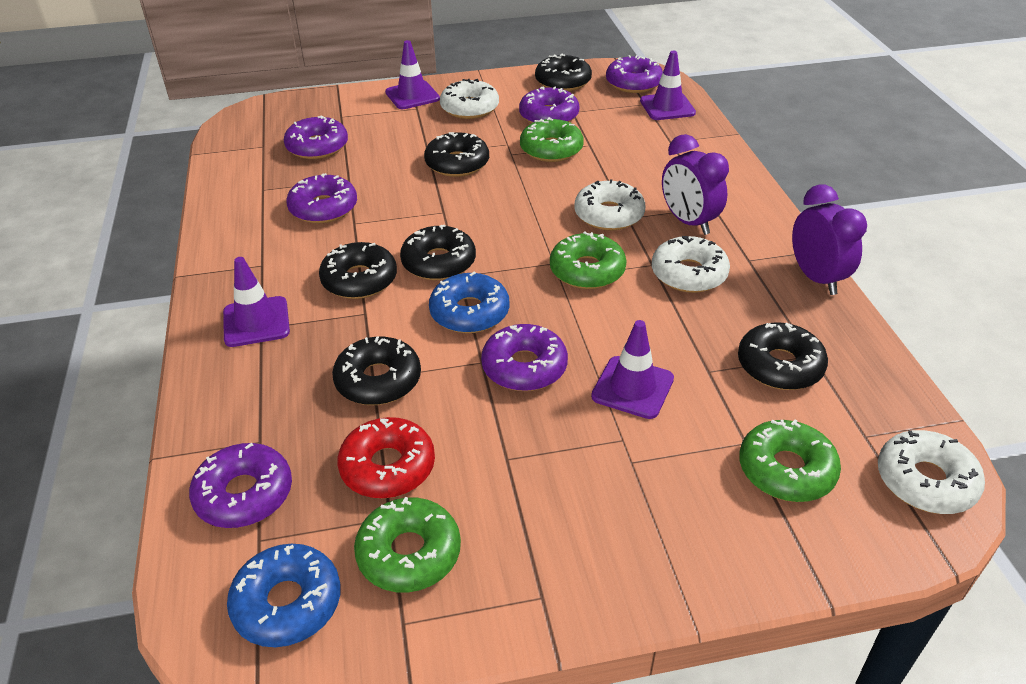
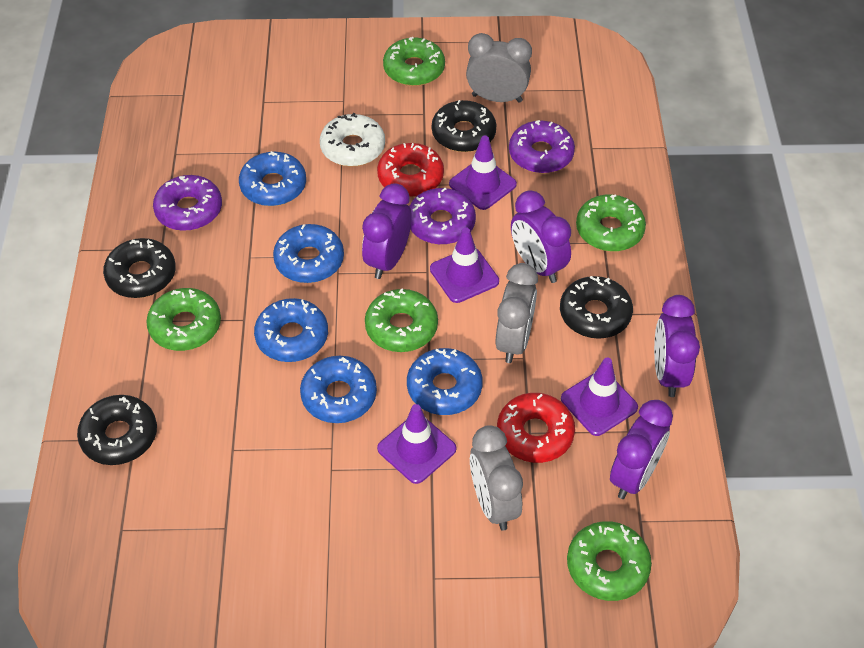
black donut: [319,242,397,299] [332,336,421,405] [400,225,476,280] [424,132,489,177] [535,53,592,91] [738,322,828,390] = 6 -> [77,395,157,465] [103,238,176,298] [432,100,497,152] [560,276,633,339] = 4
blue donut: [227,544,341,647] [429,272,509,333] = 2 -> [239,151,306,206] [254,298,328,362] [273,224,344,283] [300,356,377,423] [407,348,483,415] = 5
green donut: [354,497,461,592] [520,117,584,162] [550,231,626,289] [739,419,841,502] = 4 -> [146,288,221,351] [365,288,438,352] [383,37,445,86] [567,521,652,601] [576,194,646,252] = 5
grey clock: none = 0 -> [466,33,532,103] [470,425,523,531] [496,263,538,363] = 3
purple clock: [662,134,729,235] [792,185,867,295] = 2 -> [362,183,412,279] [511,190,571,283] [610,400,673,499] [654,295,700,397] = 4
purple donut: [189,443,292,528] [284,115,348,159] [286,173,357,223] [481,324,568,391] [519,86,579,124] [606,55,663,93] = 6 -> [153,175,222,231] [409,188,476,245] [509,120,575,173] = 3
red donut: [337,417,435,498] = 1 -> [377,143,444,197] [497,393,575,463] = 2
white donut: [440,79,499,119] [575,179,646,230] [652,236,730,293] [878,430,985,514] = 4 -> [320,113,385,167] = 1

